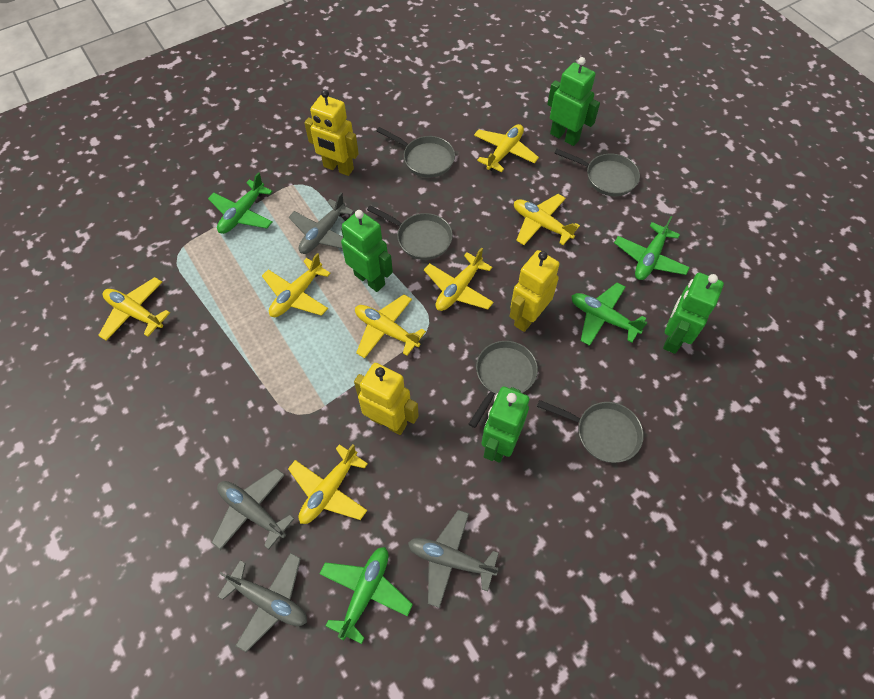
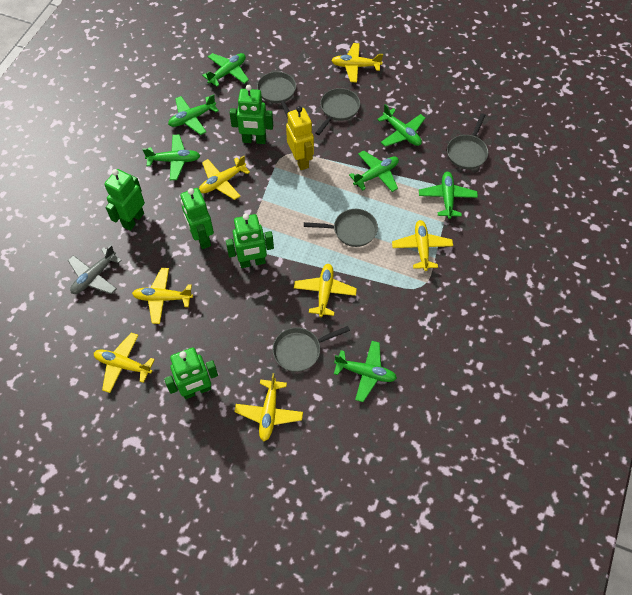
green plane: [208,172,273,234] [319,547,413,644] [571,283,648,346] [614,216,690,280] = 4 -> [142,135,200,180] [168,94,219,135] [202,53,249,86] [334,341,397,402] [349,150,399,192] [377,104,425,147] [419,172,478,219] = 7
green robot: [341,210,393,292] [482,386,530,463] [547,57,600,146] [663,272,724,354] = 4 -> [104,169,145,231] [164,348,218,399] [180,188,214,249] [226,213,274,268] [230,85,273,144] = 5
grey plane: [212,468,294,550] [218,552,307,652] [289,192,354,254] [408,510,499,608] = 4 -> [68,245,122,294] = 1
yellow robot: [304,89,359,176] [354,363,419,435] [509,250,560,332] = 3 -> [286,106,314,170] = 1

